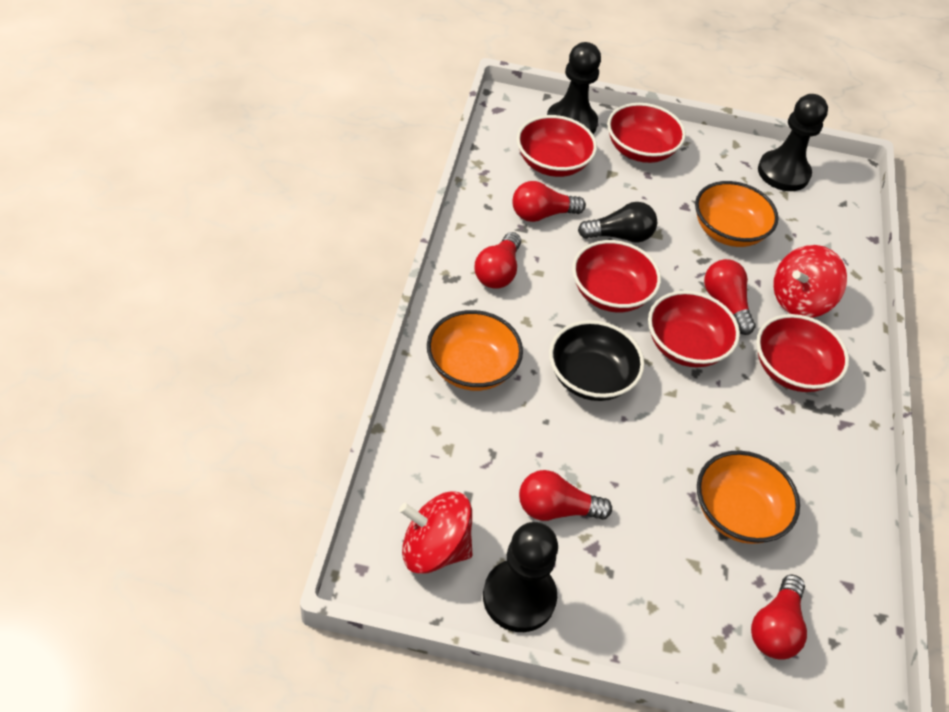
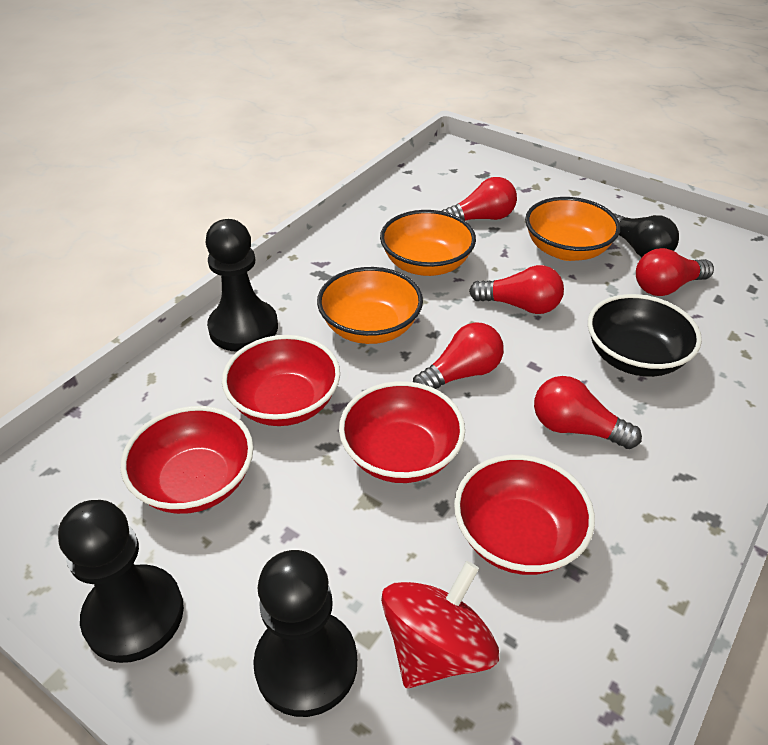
red bowl: [517,115,597,177] [572,240,661,312] [607,103,686,163] [648,291,740,367] [756,314,849,392] = 5 -> [121,406,254,514] [222,335,340,426] [339,381,465,483] [454,455,595,575] = 4
red spinning top: [399,491,472,574] [773,245,847,318] = 2 -> [381,561,499,688] = 1

